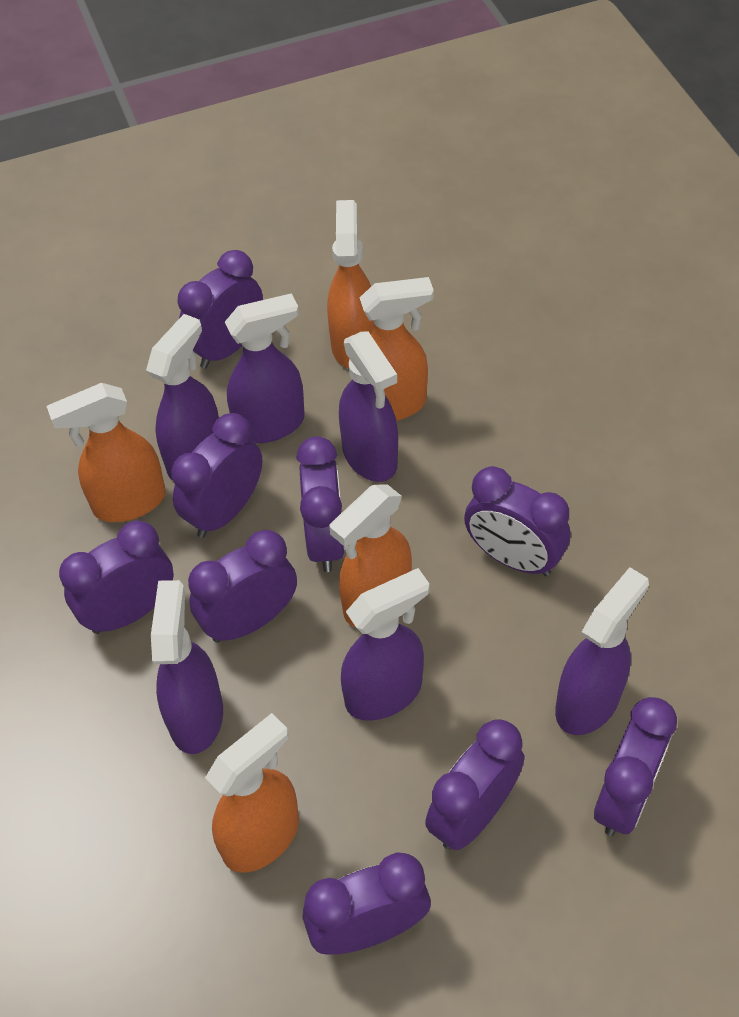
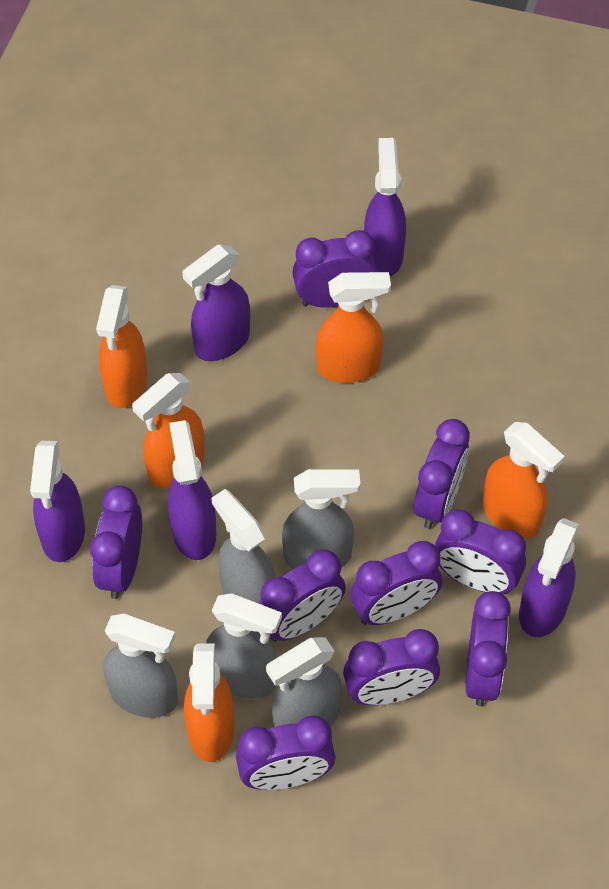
grey spray bottle: none = 0 -> [103,614,178,718] [206,593,282,699] [211,489,275,604] [266,637,342,727] [282,469,360,569] = 5
purple spray bottle: [146,314,219,480] [151,580,223,754] [225,293,305,443] [339,331,398,482] [341,568,429,721] [555,567,649,735] = 6 -> [30,441,85,562] [168,420,216,560] [182,244,250,361] [364,138,406,276] [519,518,580,637] = 5

